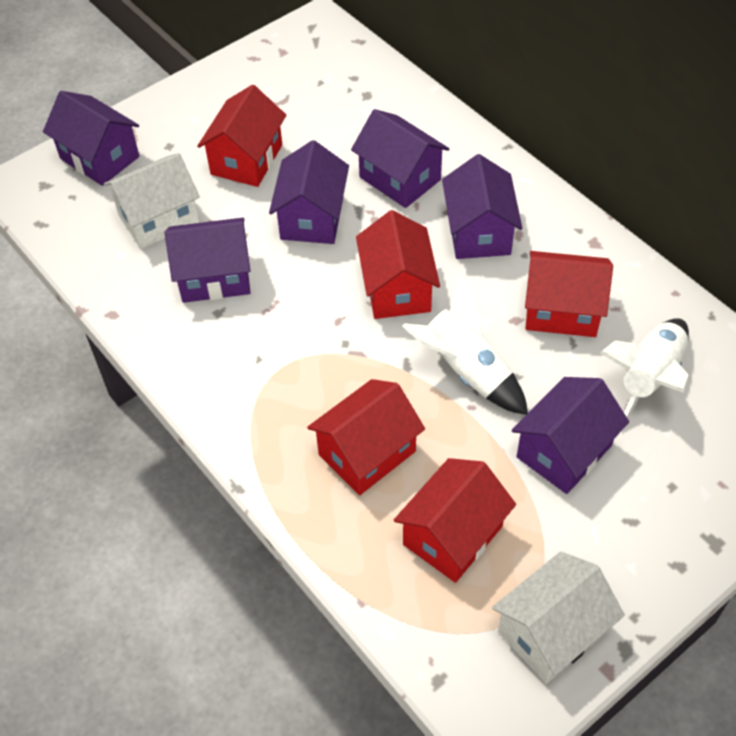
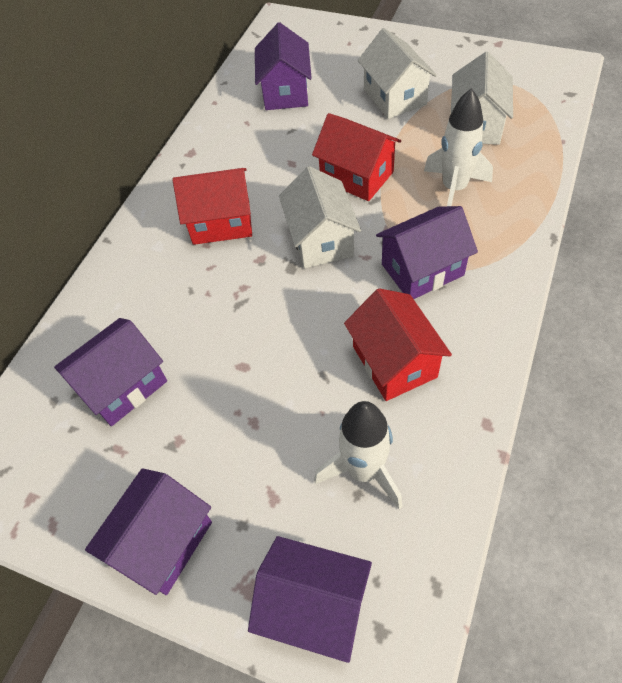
purple house: [43,91,139,186] [164,218,250,303] [269,140,349,244] [351,109,449,208] [442,154,523,259] [512,377,629,494] = 6 -> [54,318,167,426] [85,468,212,595] [248,536,372,663] [255,22,312,110] [376,206,478,299] = 5
red house: [197,85,286,187] [307,379,425,495] [356,210,440,319] [394,458,516,583] [525,251,613,337] = 5 -> [172,168,252,245] [312,113,401,201] [344,288,452,401] = 3
white house: [104,153,200,249] [492,552,625,684] = 2 -> [279,166,361,268] [358,28,437,119] [450,52,513,145] = 3

